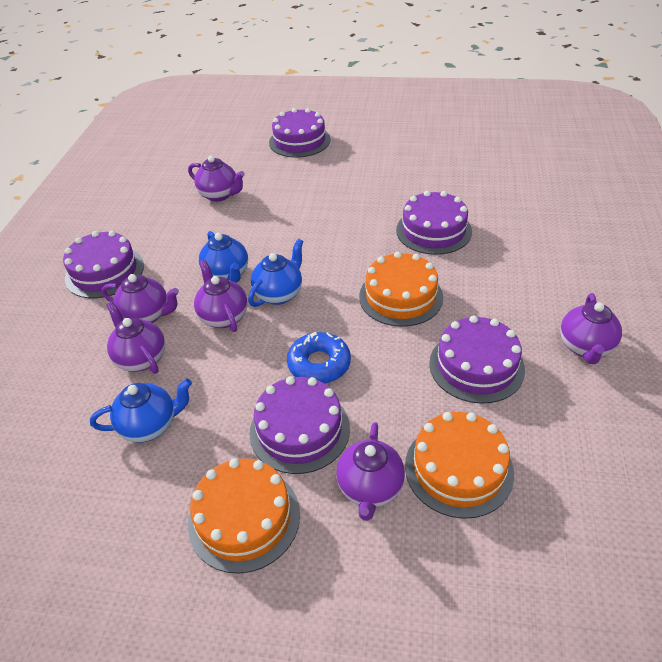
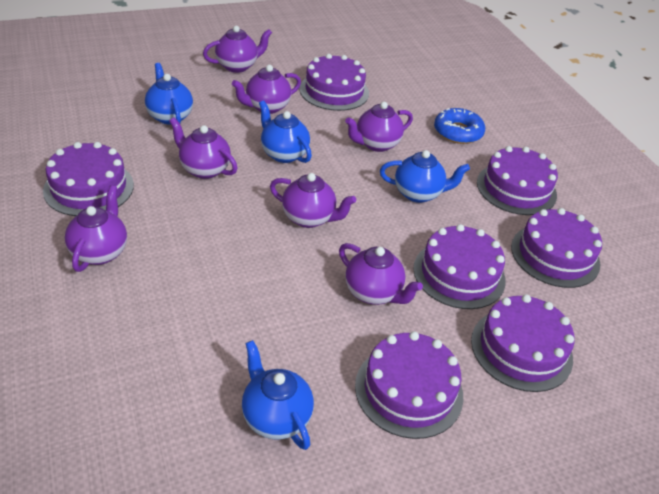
blue teapot: [90,379,192,442] [199,231,248,283] [248,239,303,307] = 3 -> [145,63,193,125] [242,340,314,450] [259,100,312,163] [380,150,470,203] = 4
orange cake: [188,458,300,574] [359,252,443,327] [405,412,514,519] = 3 -> none = 0
purple cake: [63,231,144,298] [249,376,350,474] [269,108,331,157] [396,191,472,255] [429,315,525,404] = 5 -> [43,142,134,216] [300,54,369,111] [355,331,463,439] [413,224,506,309] [471,294,575,392] [477,146,558,215] [511,208,602,288] = 7
purple teapot: [102,274,179,323] [106,302,165,374] [188,156,245,202] [194,260,247,332] [336,422,405,521] [560,293,622,364] = 6 -> [65,186,127,272] [169,117,238,179] [203,26,272,73] [232,65,301,114] [270,173,356,228] [339,243,423,305] [345,102,413,152] = 7

